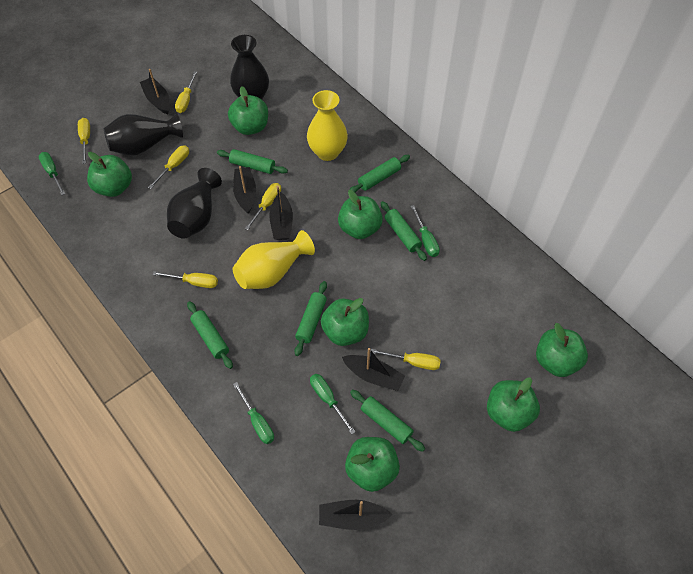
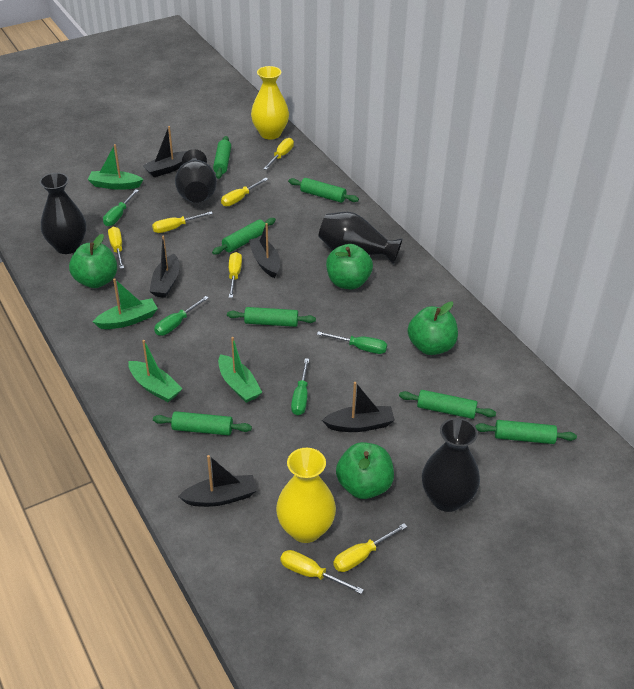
black vase: [104,113,183,156] [167,168,222,238] [230,35,269,100] = 3 -> [40,173,86,254] [175,149,217,203] [319,212,403,264] [422,418,480,512] = 4
green apple: [87,152,132,197] [228,86,268,135] [321,298,369,346] [338,190,383,239] [345,437,400,492] [487,378,540,432] [536,323,588,377] = 7 -> [69,234,117,288] [326,244,373,289] [336,442,394,499] [408,301,458,355] = 4
green boat: none = 0 -> [87,144,143,190] [93,279,158,329] [128,340,182,402] [218,337,262,403] = 4
green rolling pin: [187,301,233,369] [217,149,288,174] [295,281,327,356] [349,155,410,193] [350,390,425,452] [381,201,427,261] = 6 -> [153,411,252,435] [212,218,276,255] [213,136,231,179] [227,307,316,327] [288,178,359,203] [399,390,496,419] [475,420,577,444] = 7
yellow screwdriver: [78,118,90,164] [149,145,189,189] [153,271,218,288] [175,71,197,113] [245,183,281,230] [370,349,441,370] = 6 -> [108,227,124,269] [152,211,213,233] [221,178,268,207] [229,252,242,298] [263,138,294,170] [280,550,364,594] [333,523,407,572] = 7

